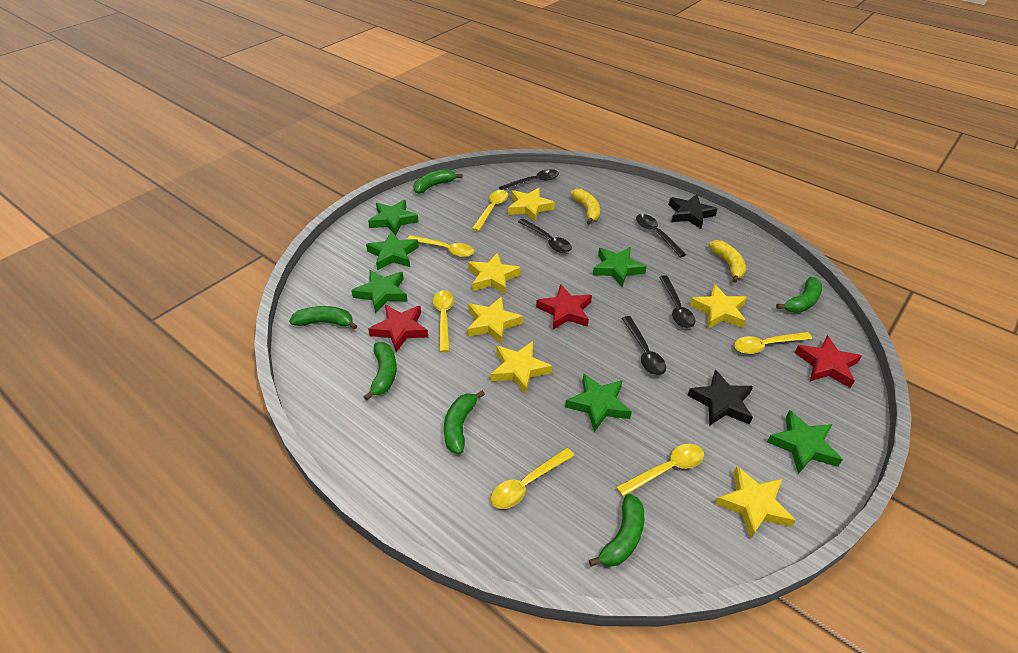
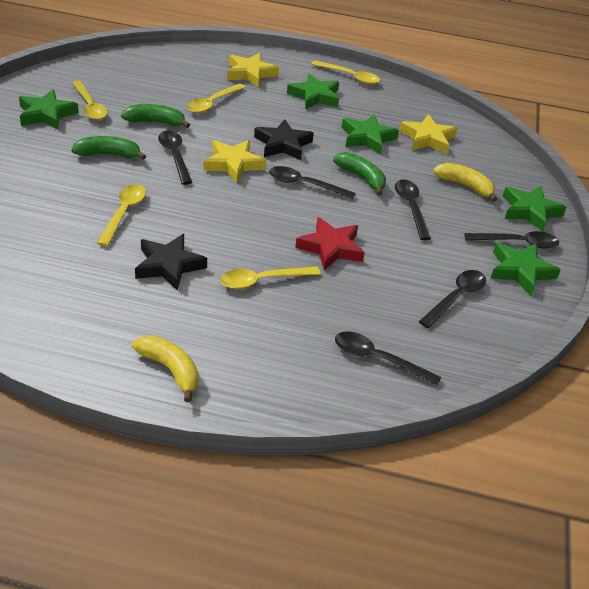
black spoon: [499,169,559,190] [518,218,572,253] [622,316,666,375] [636,214,687,258] [659,275,695,328] = 5 -> [158,131,192,185] [269,166,356,199] [335,331,441,386] [395,179,431,240] [419,270,486,328] [464,231,559,249] = 6
green banana: [289,306,357,330] [364,342,397,400] [414,169,463,194] [444,390,485,454] [589,494,644,567] [776,277,822,313] = 6 -> [71,136,146,160] [121,104,190,128] [333,152,386,196] = 3
green star: [351,270,407,313] [366,231,419,270] [368,200,419,236] [565,374,632,432] [593,247,647,287] [767,410,843,474] = 6 -> [19,90,79,130] [287,74,339,110] [341,115,399,155] [491,243,561,295] [503,186,567,232] = 5
red star: [368,305,428,352] [536,284,592,330] [795,335,862,388] = 3 -> [295,217,365,270] = 1
yellow spoon: [407,235,474,257] [433,290,454,352] [472,190,508,231] [491,448,574,509] [616,444,704,497] [734,332,812,354] = 6 -> [72,81,107,120] [97,184,146,246] [187,84,245,113] [220,267,321,289] [311,60,380,85] = 5
yellow star: [467,296,523,344] [468,253,521,294] [491,341,552,394] [508,188,555,222] [689,284,747,328] [715,466,796,539] = 6 -> [203,140,266,183] [227,53,279,87] [399,114,457,154] = 3

